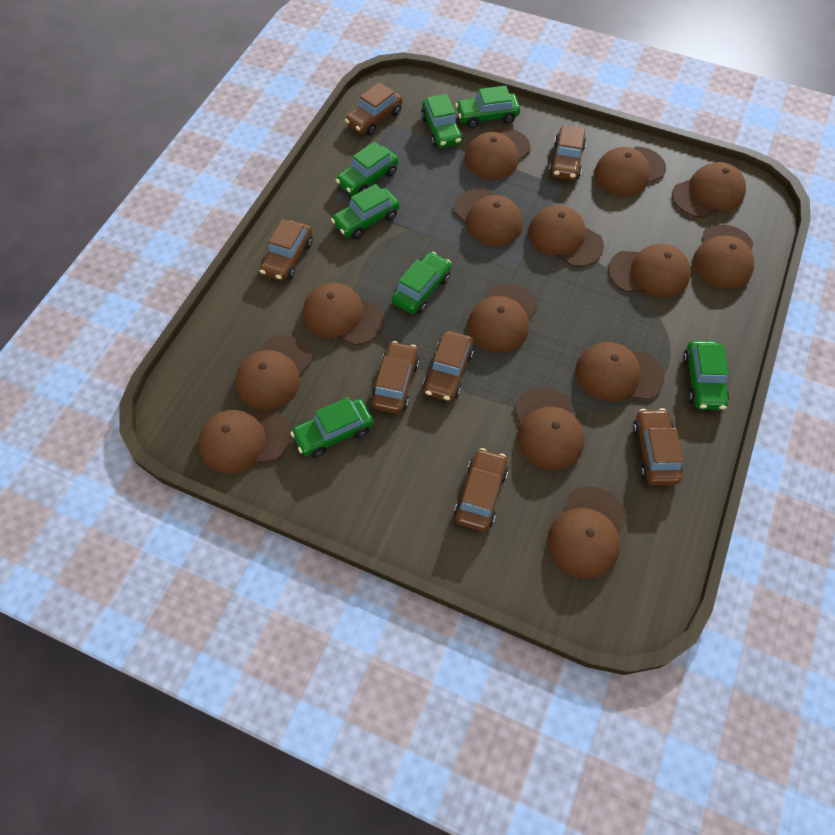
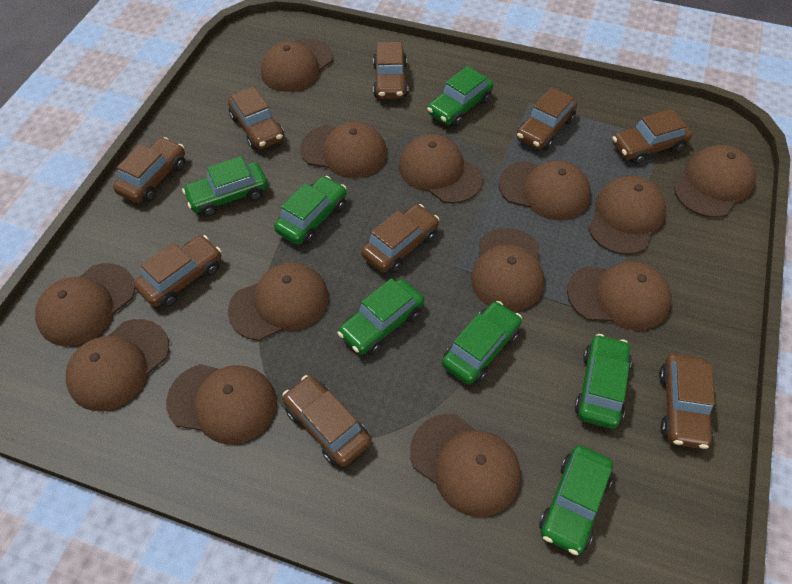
brown cap: [198,410,291,474] [235,335,312,410] [303,283,384,346] [453,188,523,246] [464,128,530,180] [467,284,537,353] [514,388,585,470] [528,205,604,267] [547,487,626,579] [575,342,665,402] [594,147,666,196] [608,244,691,298] [672,162,746,218] [693,225,754,289] = 14 -> [35,263,135,346] [66,319,169,411] [166,364,277,444] [228,262,329,341] [261,39,333,92] [300,122,387,178] [399,134,483,204] [410,414,521,517] [471,228,544,312] [499,160,591,220] [567,261,672,330] [588,176,666,255] [674,145,756,218] = 13
brown car: [260,219,313,281] [345,82,403,136] [371,341,420,414] [423,331,474,401] [454,448,508,531] [549,124,586,180] [633,408,683,485] = 7 -> [113,137,185,203] [134,235,221,307] [228,87,284,150] [282,375,371,467] [361,204,439,273] [373,42,408,99] [516,87,578,150] [612,109,692,165] [659,354,715,449] = 9

